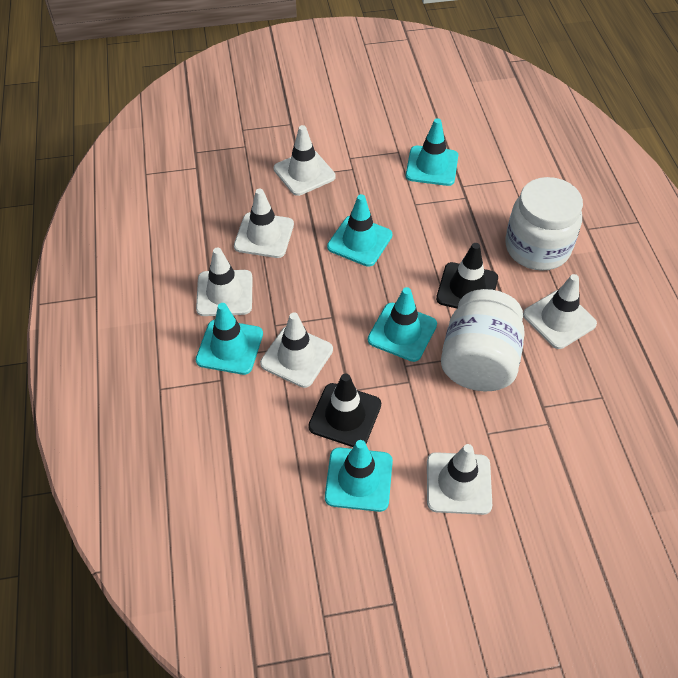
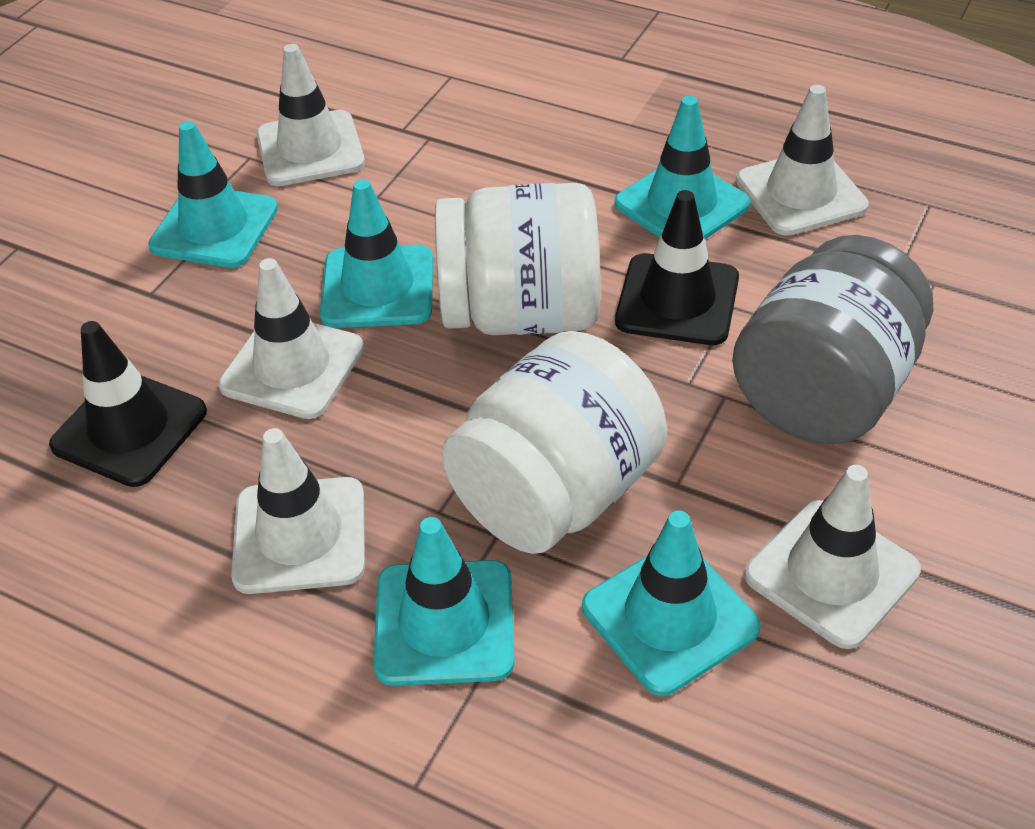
grey jar: none = 0 -> [732,235,933,444] = 1
white traffic cone: [196,247,253,316] [234,189,294,258] [260,313,333,388] [274,125,336,196] [427,444,492,515] [523,274,597,349] = 6 -> [218,258,364,419] [231,428,365,594] [256,44,365,186] [736,85,869,236] [745,465,921,649] = 5

